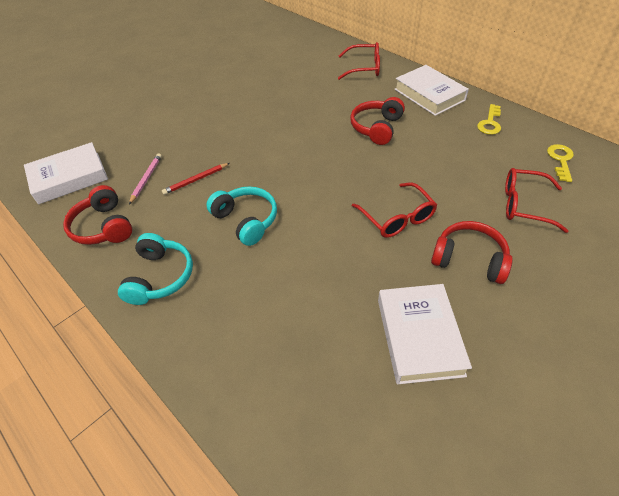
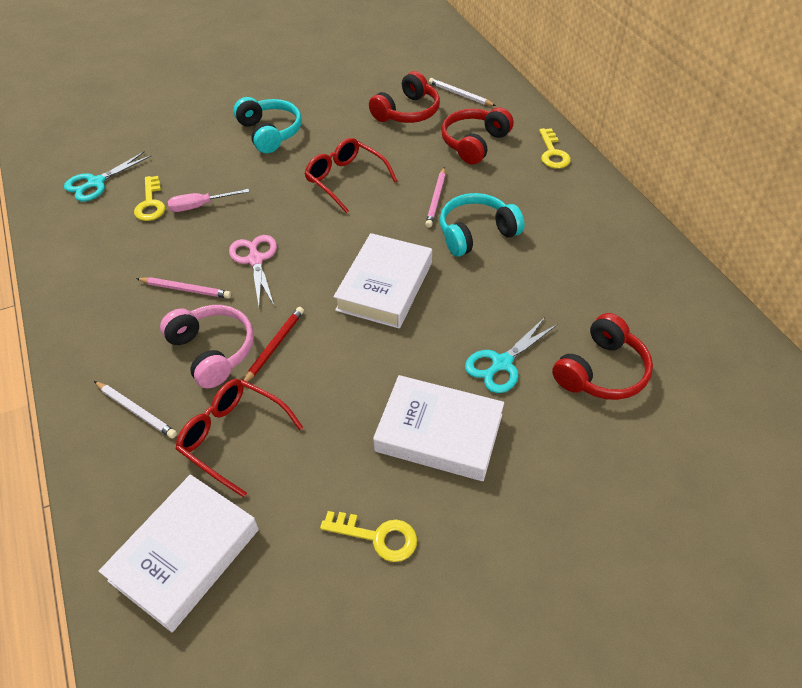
pink headphones: none = 0 -> [160,305,254,388] = 1
pink pencil: [129,153,162,204] = 1 -> [136,277,231,298] [425,167,446,228] = 2
pink scissors: none = 0 -> [229,235,277,306] = 1
pink screwdriver: none = 0 -> [168,189,249,212] = 1
red glasses: [338,42,380,80] [352,182,437,238] [505,168,568,233] = 3 -> [176,379,303,497] [304,138,397,213] = 2
turquoise scissors: none = 0 -> [64,151,151,202] [465,317,558,393] = 2
white pencil: none = 0 -> [94,381,177,439] [429,78,496,106] = 2
yellow key: [477,104,501,135] [547,144,574,182] = 2 -> [134,176,165,221] [320,511,417,562] [539,128,571,168] = 3

